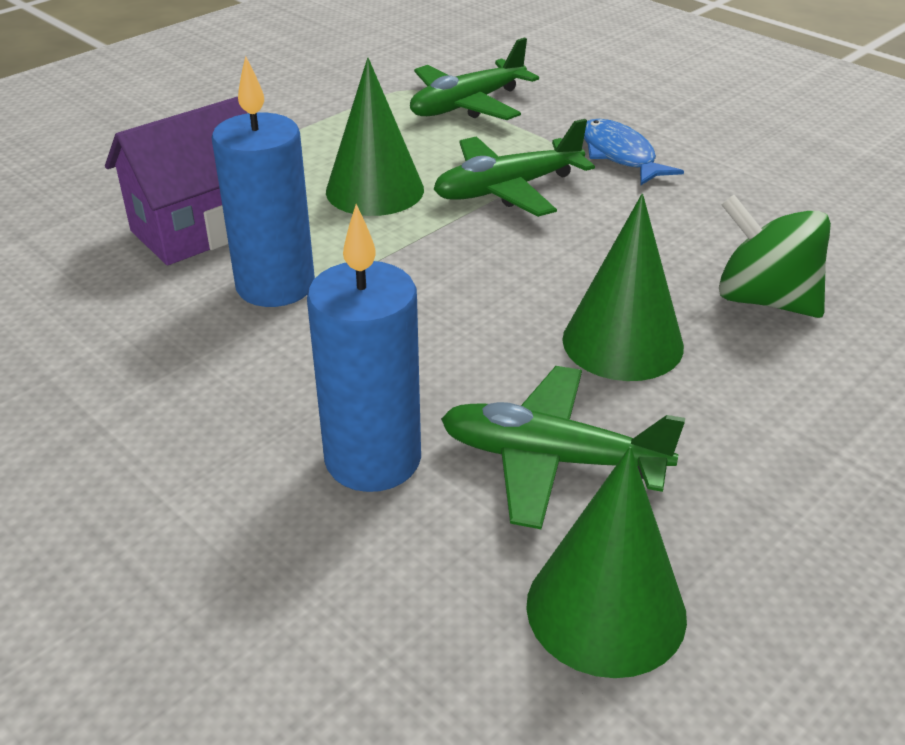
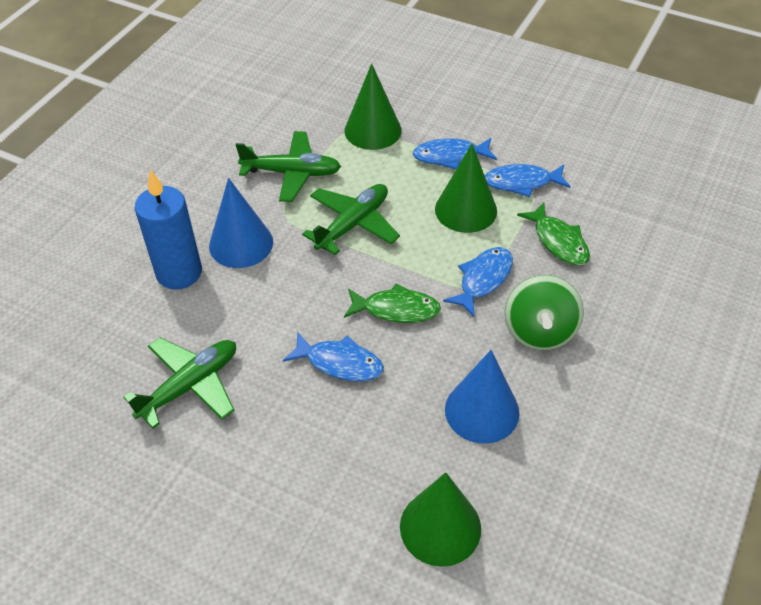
blue candle: [211,56,315,307] [307,204,421,492] = 2 -> [135,170,202,290] = 1
blue cone: none = 0 -> [209,178,273,268] [445,350,520,444] = 2
blue fish: [584,119,684,185] = 1 -> [283,332,384,382] [413,138,497,169] [443,247,513,317] [485,164,571,197] = 4
green fish: none = 0 -> [344,283,441,323] [517,203,590,266] = 2
purple house: [105,97,248,265] = 1 -> none = 0

